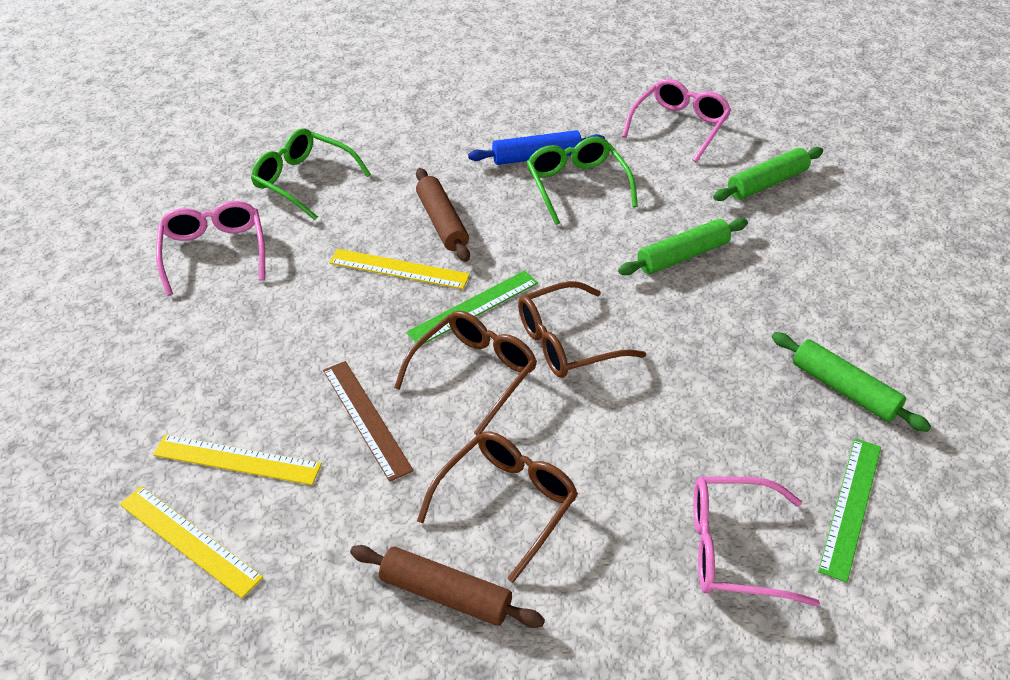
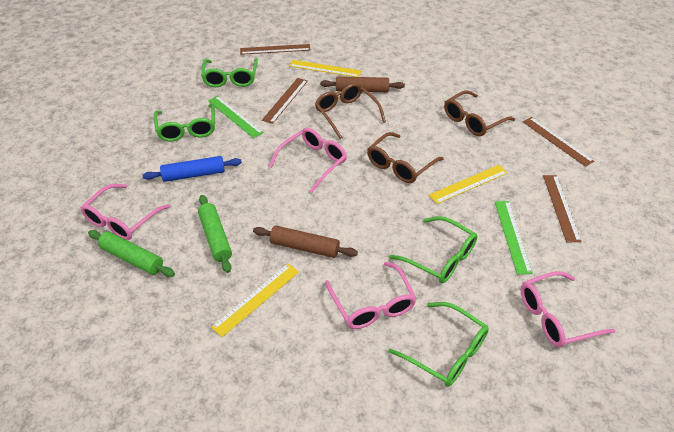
brown ruler: [323,361,414,482] = 1 -> [240,44,310,55] [262,78,308,124] [523,117,594,167] [543,175,582,242] = 4
green glasses: [251,128,371,220] [527,137,638,225] = 2 -> [154,104,215,142] [201,58,258,87] [388,302,489,387] [389,216,477,283] = 4
green rolling pin: [618,218,748,275] [713,147,823,201] [772,332,931,432] = 3 -> [88,230,175,277] [198,195,232,273] = 2
pink glasses: [156,201,265,296] [622,79,731,162] [693,477,820,607] = 3 -> [80,184,171,240] [269,128,347,193] [325,262,417,329] [521,271,615,347] = 4

